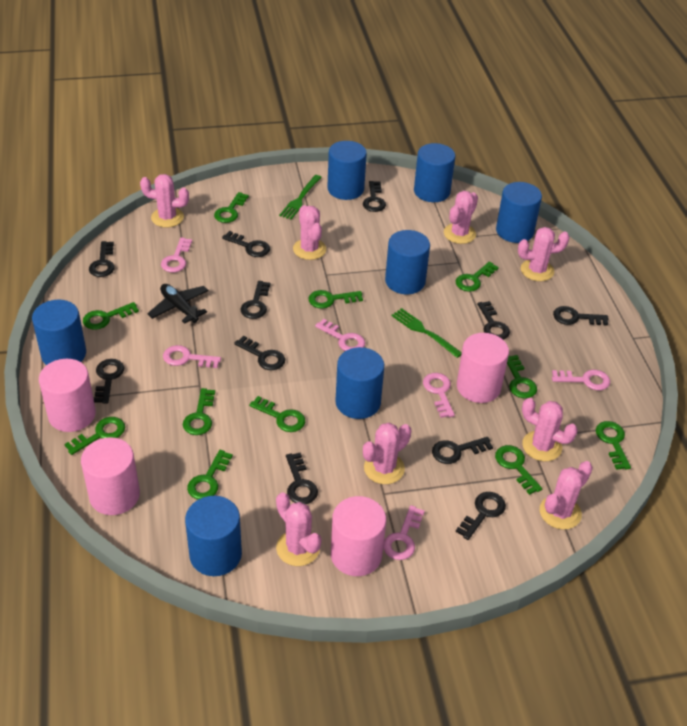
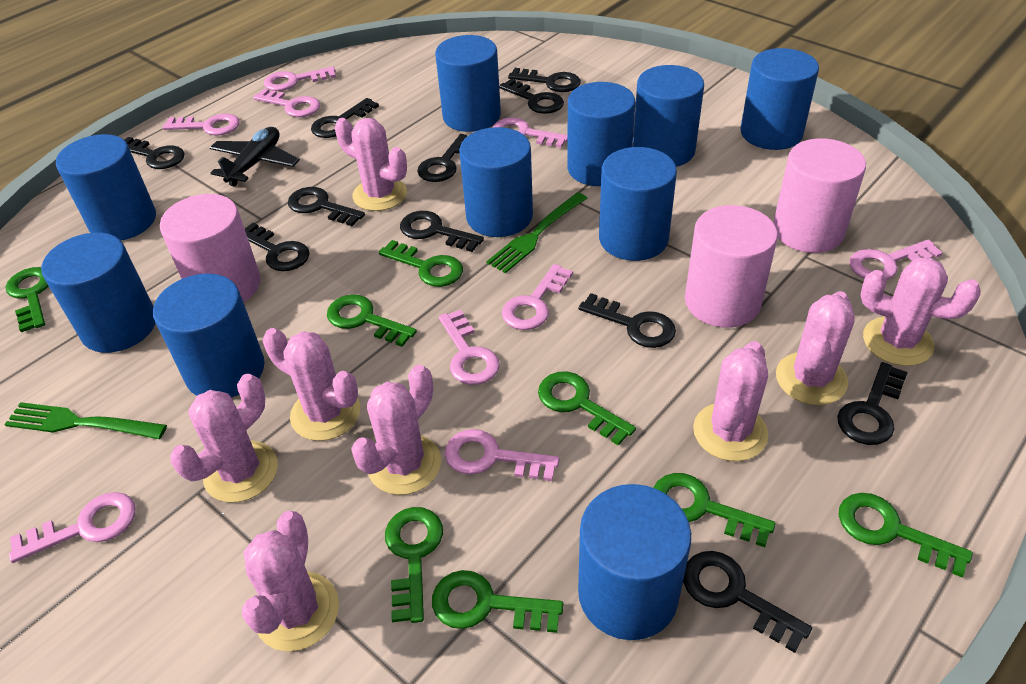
blue cylinder: [32,300,86,365] [185,496,242,576] [327,141,367,200] [335,347,384,419] [385,230,430,294] [414,143,455,202] [496,182,542,243] = 7 -> [41,233,156,353] [56,134,156,241] [153,273,265,398] [435,35,501,132] [459,127,533,237] [567,82,636,186] [578,484,691,640] [599,147,677,261] [633,65,704,167] [741,48,819,150] = 10
green key: [64,417,125,455] [83,302,139,330] [183,388,215,435] [187,450,233,500] [214,192,249,223] [249,396,305,432] [309,290,363,309] [456,261,499,292] [495,445,542,495] [507,355,537,398] [596,421,631,470] = 11 -> [6,267,48,332] [327,294,417,347] [379,240,463,287] [385,507,443,623] [432,570,563,633] [538,371,636,446] [653,473,775,547] [839,493,973,577] = 8
pink cylinder: [39,359,96,432] [81,437,140,515] [331,496,386,576] [457,333,509,403] = 4 -> [160,194,261,302] [685,205,778,328] [773,138,866,253] = 3
pink key: [161,237,192,272] [163,345,221,368] [315,319,365,351] [383,505,425,560] [423,373,455,418] [552,370,610,390] = 6 -> [9,492,136,563] [162,114,240,135] [253,89,320,117] [264,67,336,91] [439,309,500,385] [445,429,559,481] [493,118,568,148] [502,264,573,330] [849,239,943,280] = 9

